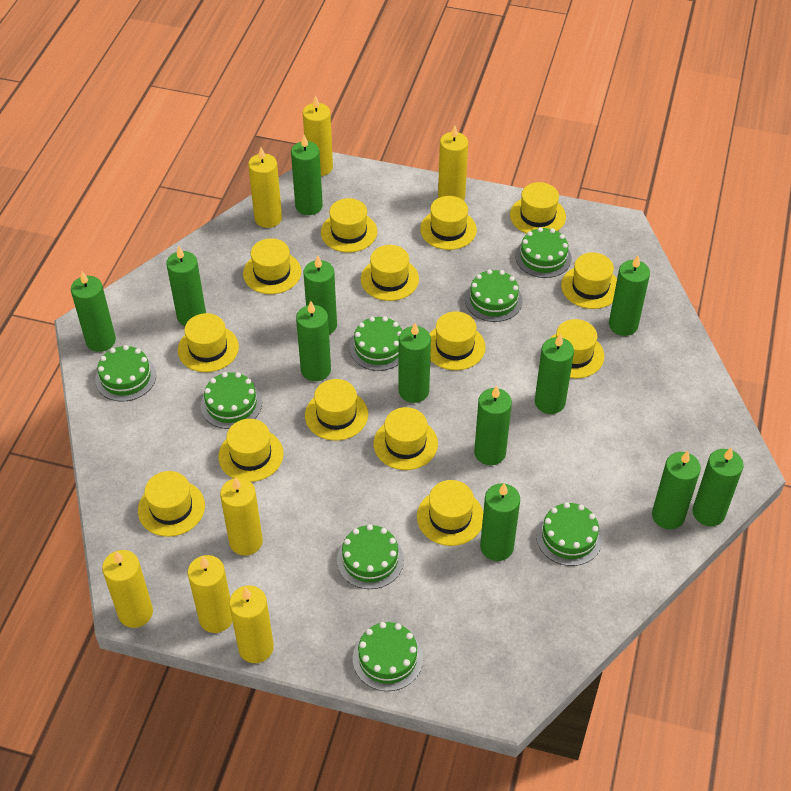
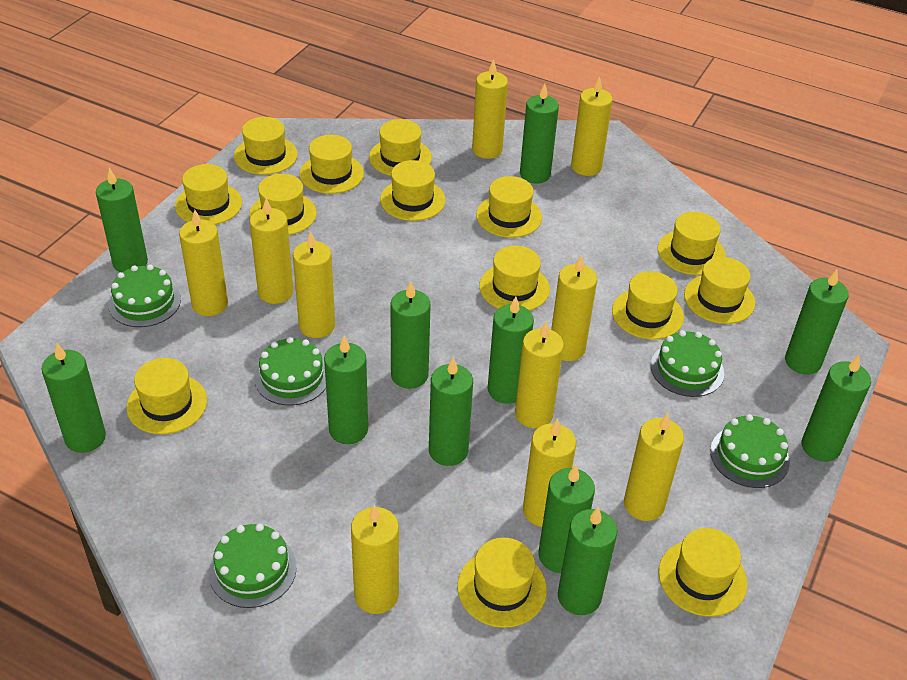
green cake: [95,345,156,402] [201,372,262,429] [337,524,404,589] [349,316,402,371] [353,622,423,691] [465,269,523,322] [515,227,572,278] [536,502,603,566] = 8 -> [108,264,181,327] [209,523,297,608] [254,337,326,406] [651,330,724,397] [710,414,790,488] = 5
green candle: [71,271,116,352] [166,246,206,326] [291,135,323,215] [296,301,331,381] [303,255,337,335] [399,323,431,403] [474,385,512,465] [480,483,520,561] [535,334,574,414] [609,255,650,336] [652,451,701,529] [693,447,744,526] = 12 -> [42,343,106,453] [96,168,148,272] [324,336,368,444] [390,281,431,389] [429,358,473,466] [488,297,534,404] [520,84,559,184] [538,465,595,573] [558,507,617,615] [785,270,849,374] [801,355,871,462] = 11
yellow candle: [102,550,153,628] [188,555,233,633] [220,477,263,556] [229,586,274,663] [248,147,282,228] [303,95,333,176] [438,125,468,201] = 7 -> [179,210,228,316] [250,198,293,304] [293,231,335,338] [351,505,399,614] [472,59,508,159] [515,321,564,429] [523,418,576,527] [551,255,597,361] [571,76,613,176] [624,413,684,521] = 10

